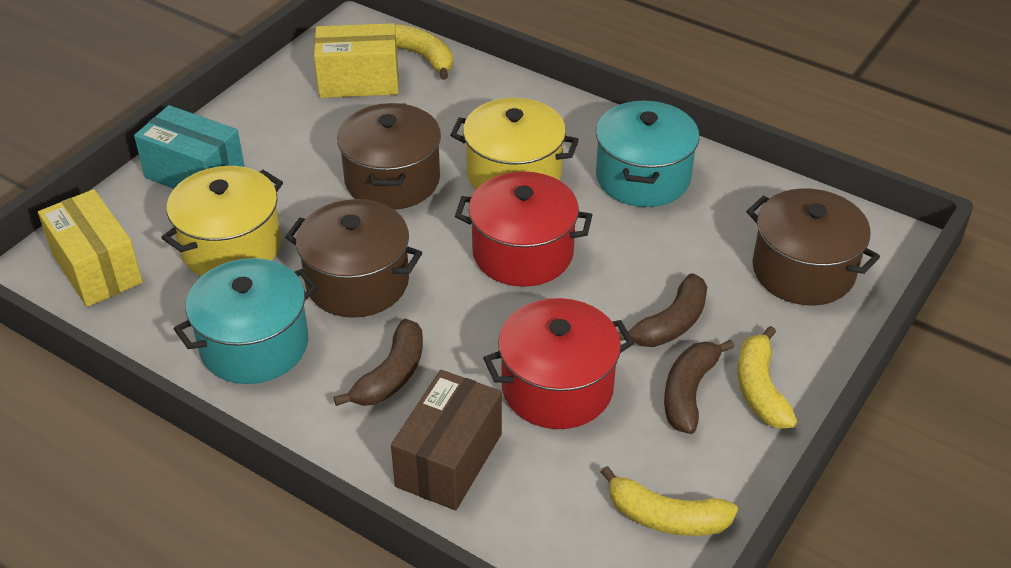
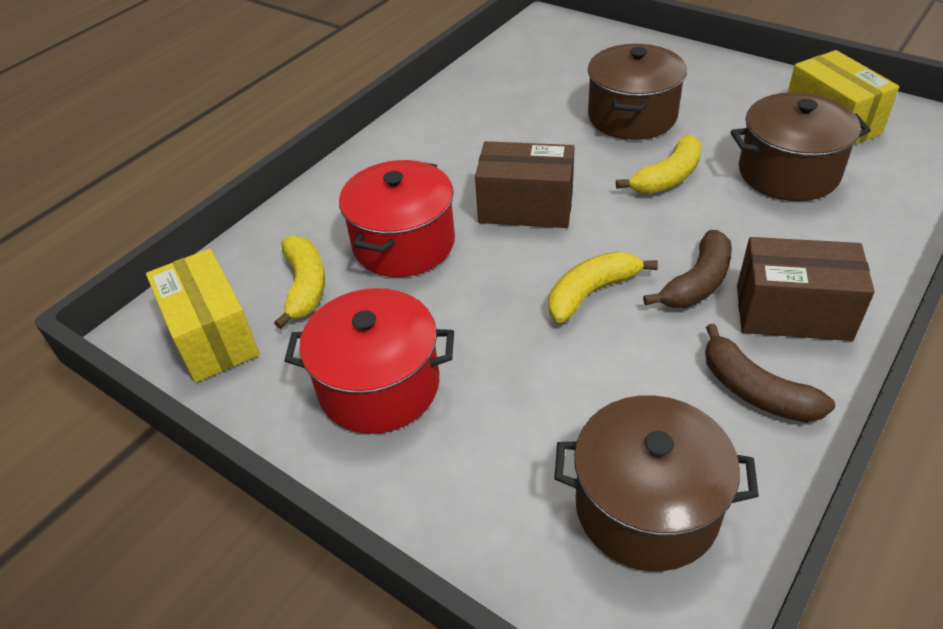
brown banana: [334,319,423,406] [618,273,707,347] [664,340,734,434] = 3 -> [643,230,732,308] [705,324,835,422] = 2
brown box: [391,370,502,510] = 1 -> [475,141,574,228] [737,237,875,341] = 2
turquoise box: [134,105,245,189] = 1 -> none = 0
turquoise pot: [174,258,318,384] [596,100,699,207] = 2 -> none = 0
yellow pot: [161,166,283,276] [450,98,579,190] = 2 -> none = 0

